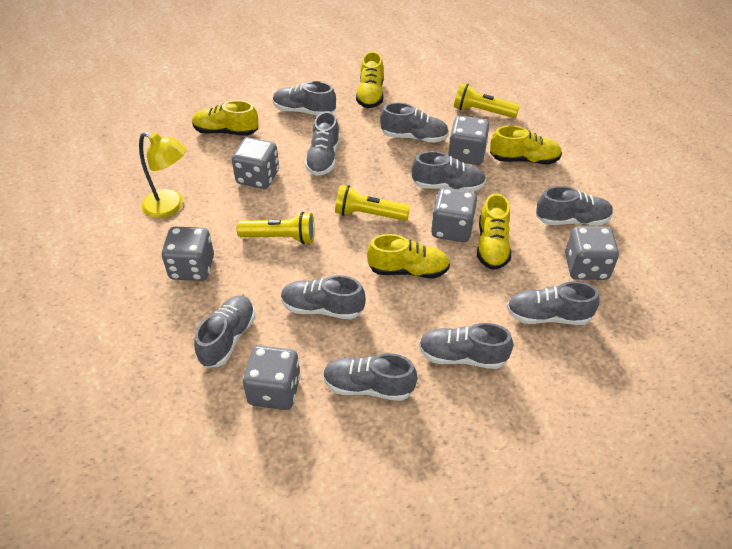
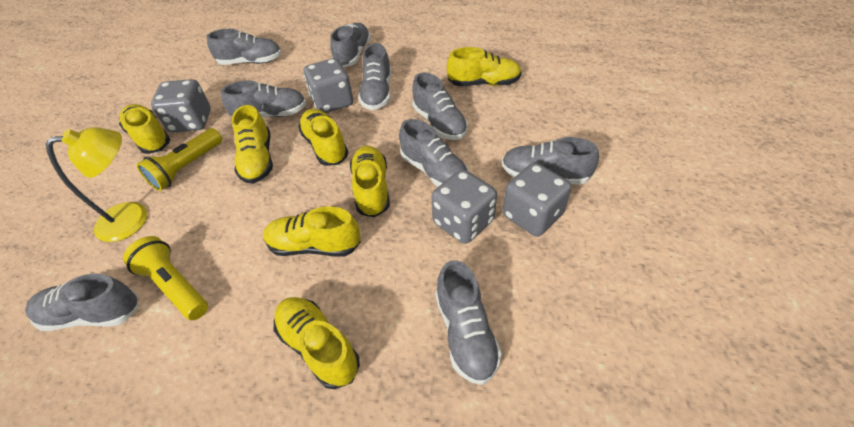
grey dice: [162,227,214,281] [232,137,279,189] [243,345,301,410] [431,188,477,242] [448,116,490,165] [565,226,619,280] = 6 -> [151,79,211,133] [303,58,353,113] [431,169,497,244] [503,163,572,237] = 4
grey shoe: [194,295,255,368] [273,81,336,116] [281,275,365,319] [305,111,340,176] [323,353,417,401] [380,102,449,143] [412,151,486,192] [419,323,513,369] [507,281,600,325] [536,186,613,225] = 10 -> [25,273,139,331] [207,29,282,65] [221,80,306,118] [330,23,371,67] [358,43,391,110] [399,119,469,187] [412,73,468,140] [435,260,502,385] [502,137,599,185] = 9
yellow flashlight: [237,212,315,244] [335,185,410,221] [454,83,520,118] = 3 -> [123,236,208,320] [137,128,222,191] = 2
yellow shoe: [192,100,258,136] [356,51,384,108] [367,234,450,279] [477,193,511,270] [490,125,562,165] = 5 -> [119,104,170,154] [232,105,273,184] [263,206,360,257] [274,297,360,389] [298,109,348,166] [350,146,390,217] [447,47,521,86] = 7

